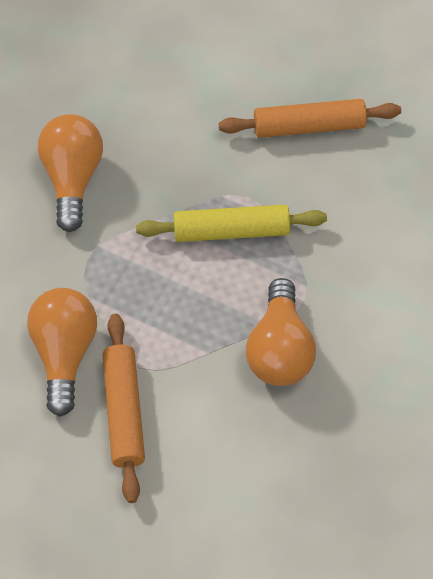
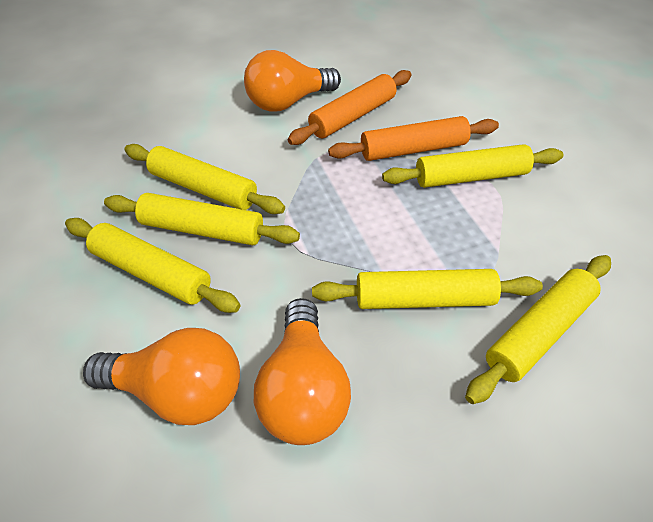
yellow rolling pin: [136,205,327,242] = 1 -> [65,218,240,313] [104,193,300,245] [124,144,285,214] [312,269,543,309] [382,144,563,188] [465,255,611,404] = 6

